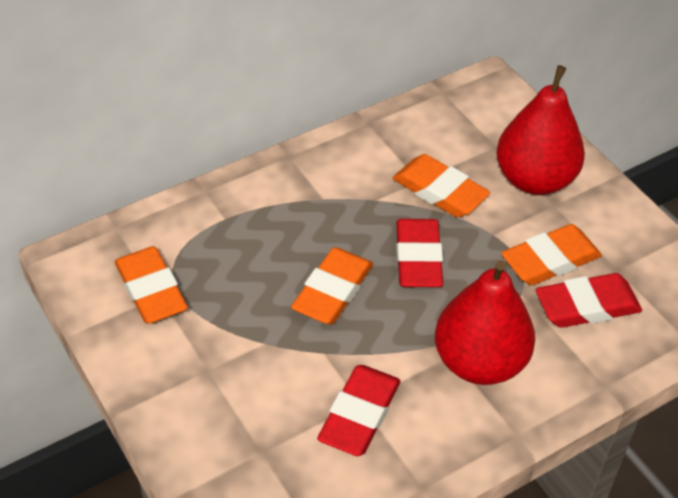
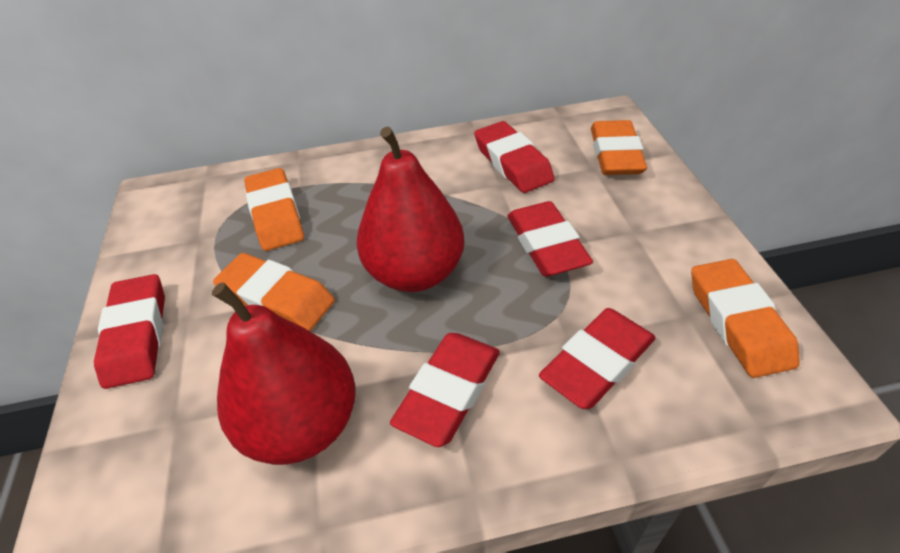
red eraser: [317,365,400,456] [396,219,443,287] [536,273,642,328] = 3 -> [94,274,165,389] [390,333,500,447] [474,121,555,193] [507,201,593,277] [539,308,656,409] = 5

